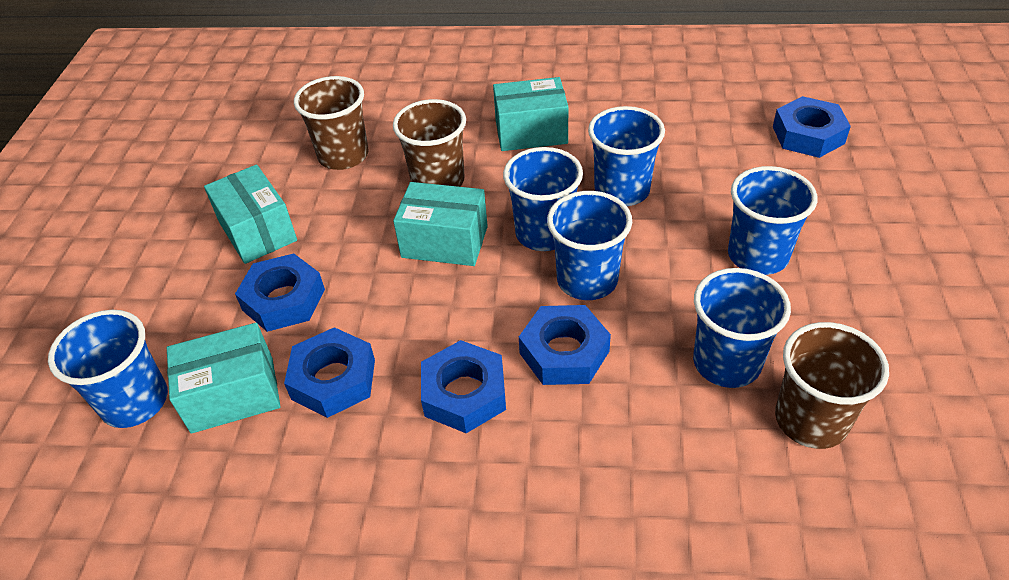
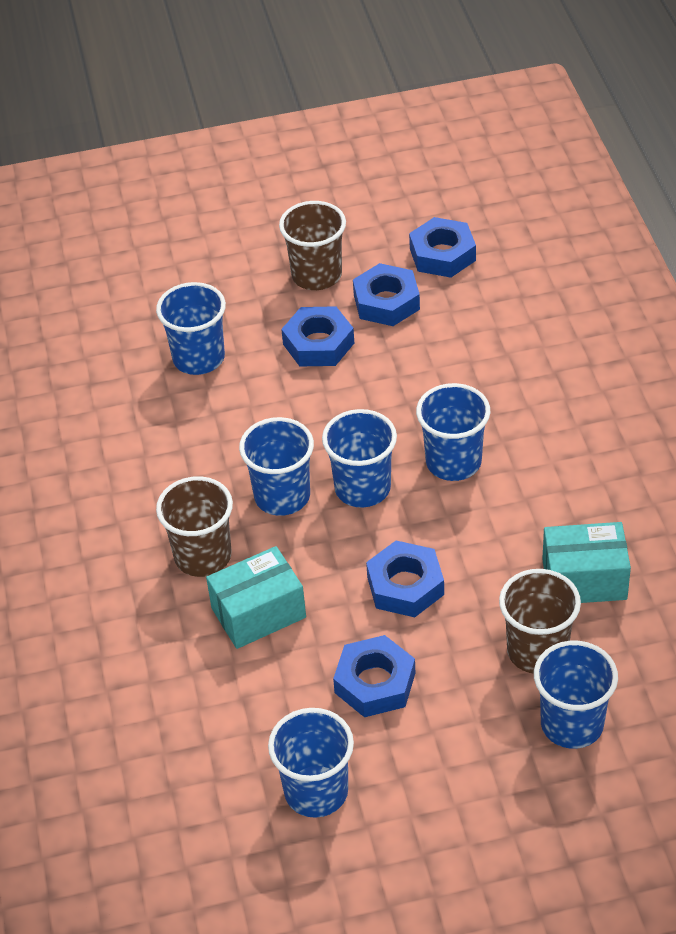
turquoise box: [167,323,281,434] [204,165,297,264] [393,182,488,266] [493,77,568,151] = 4 -> [206,546,306,649] [542,522,631,603] = 2

